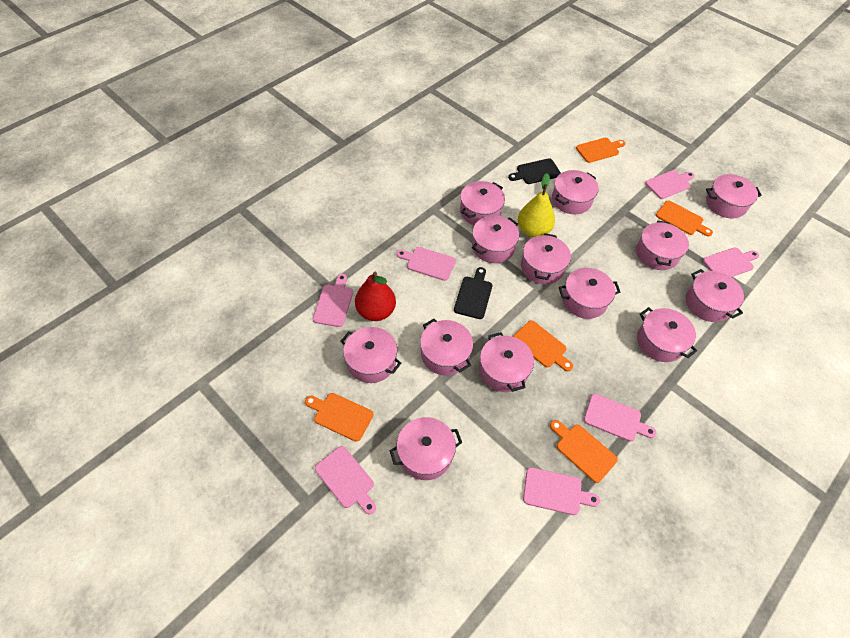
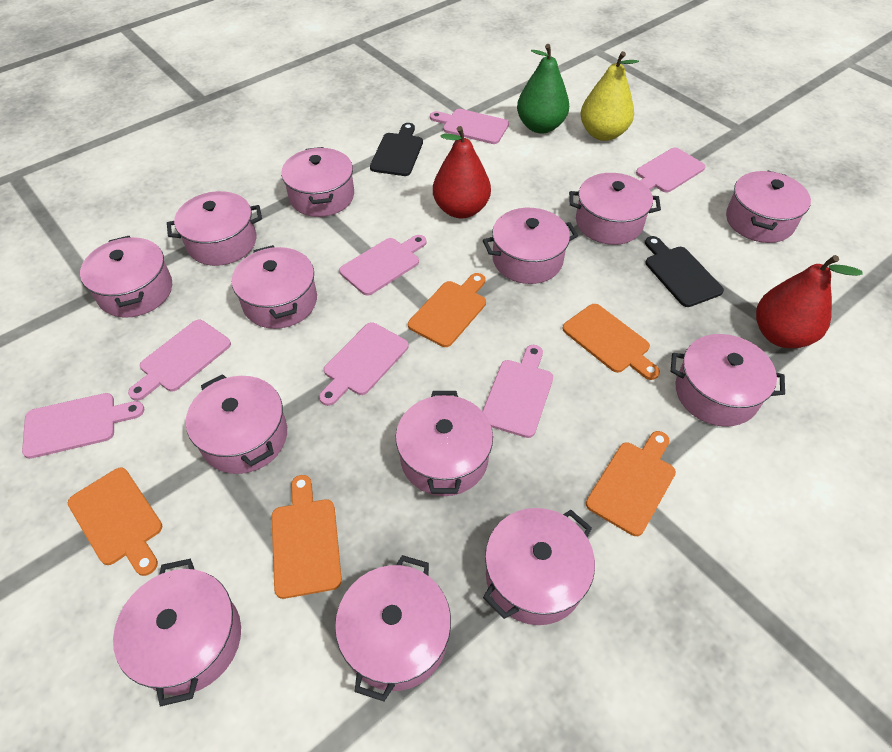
green pear: none = 0 -> [517,44,569,133] = 1
red pear: [355,272,396,321] = 1 -> [433,126,491,219] [756,255,863,348] = 2

